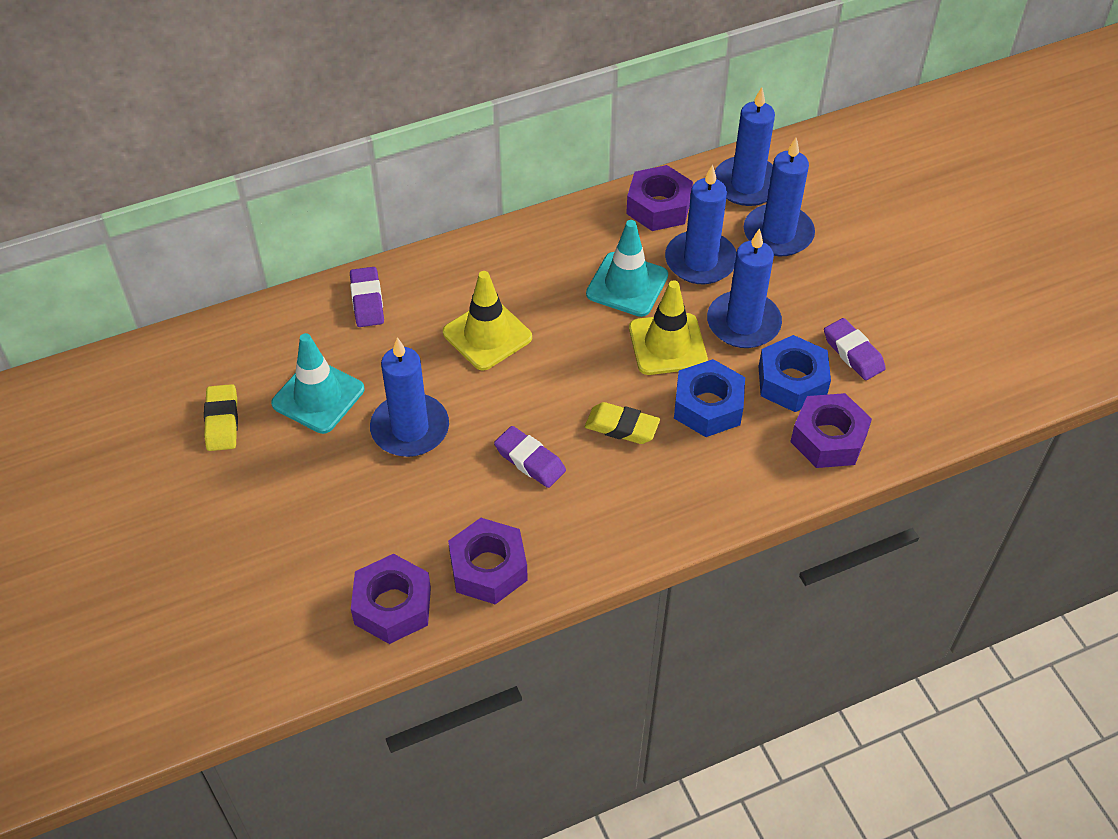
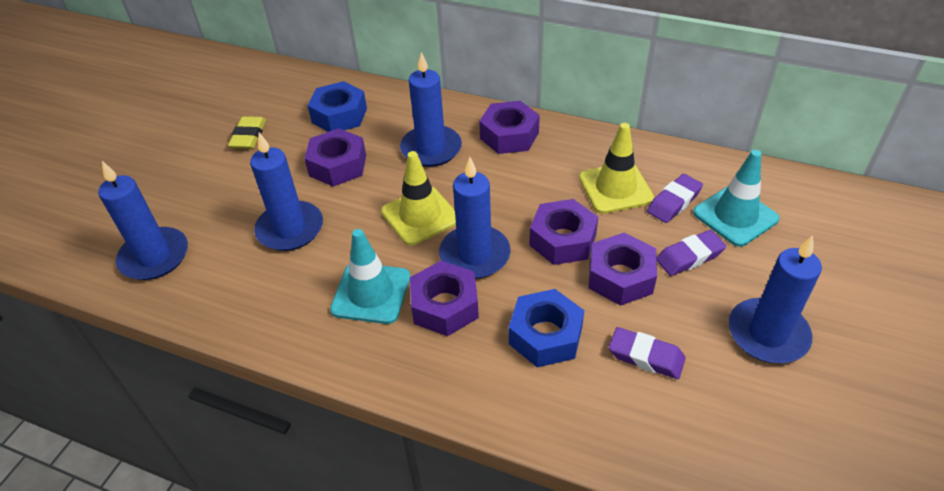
purple nut: [351,554,431,644] [448,518,528,604] [626,165,693,231] [790,393,872,468] = 4 -> [304,128,366,187] [410,261,479,336] [479,101,540,154] [529,199,598,265] [589,233,657,306] = 5
yellow eraser: [204,384,238,451] [585,402,660,444] = 2 -> [228,116,266,149] = 1

